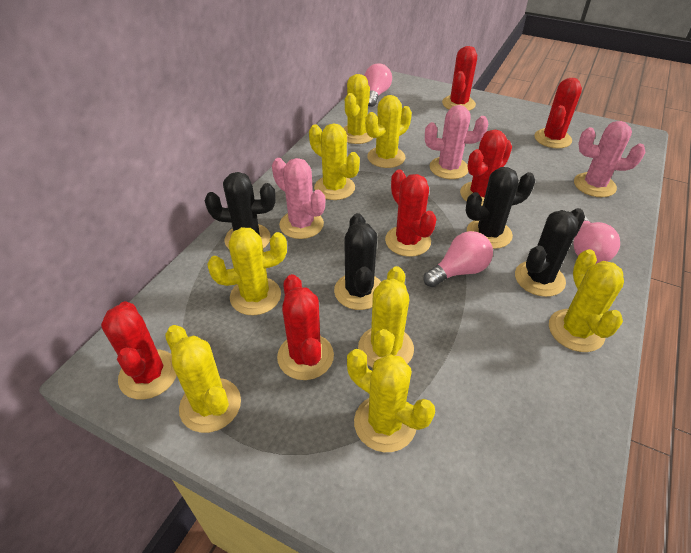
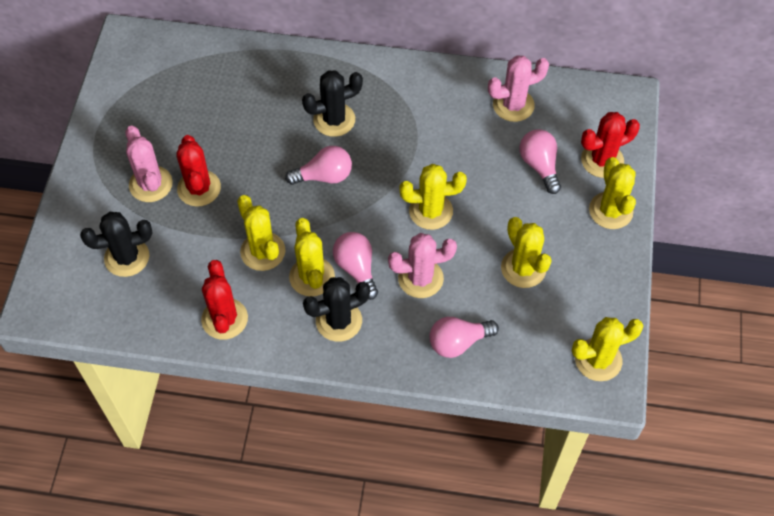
black cactus: [205,172,276,249] [334,213,381,310] [465,167,535,249] [515,208,585,297] = 4 -> [80,212,152,277] [302,70,363,137] [303,277,370,342] = 3
pink light bulb: [364,63,392,107] [423,231,493,287] [573,216,620,264] = 3 -> [285,146,352,185] [333,232,378,300] [429,317,499,358] [519,129,561,194] = 4
red cactus: [101,301,177,400] [277,274,334,380] [385,169,436,257] [442,46,477,111] [460,130,512,206] [534,78,582,149] = 6 -> [176,135,221,207] [201,260,248,340] [581,112,640,178] = 3
yellow cactus: [165,325,241,433] [207,227,287,315] [309,123,360,200] [343,74,373,144] [347,349,435,452] [358,266,414,368] [365,95,412,168] [549,249,624,352] = 8 -> [237,195,286,271] [289,218,335,296] [399,164,467,230] [501,217,552,288] [572,317,643,381] [589,157,636,229] = 6

